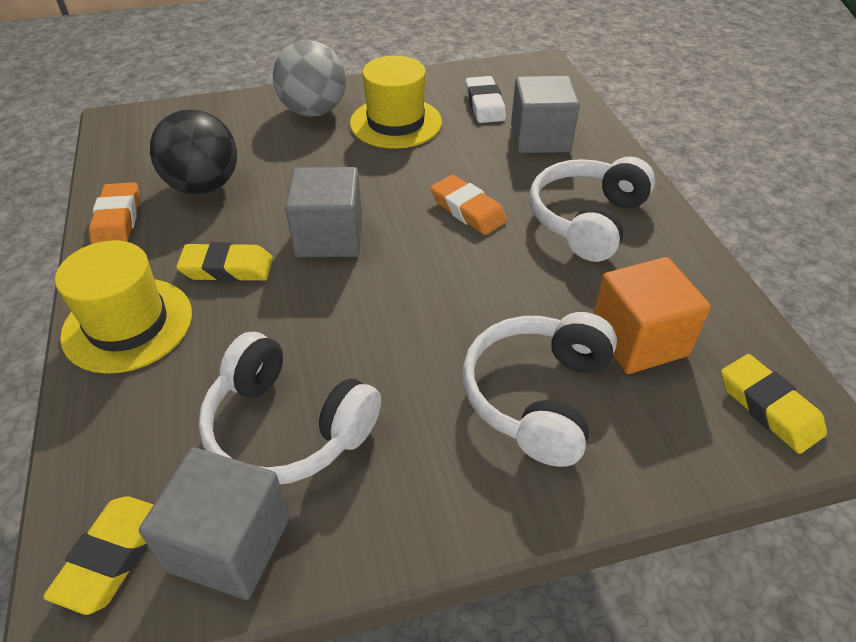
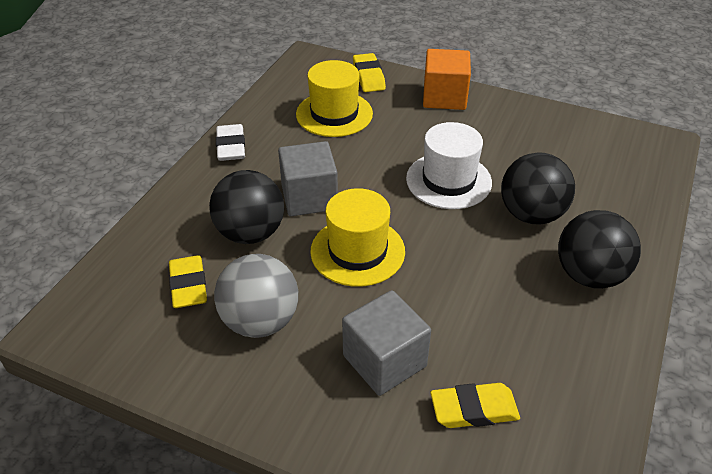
black ball: [150,109,237,195] = 1 -> [209,170,284,244] [501,152,575,225] [558,210,641,289] = 3
grey cube: [139,448,290,600] [285,167,362,257] [511,76,580,153] = 3 -> [278,141,338,216] [342,290,431,396] = 2
orange eraser: [89,182,140,244] [430,175,507,235] = 2 -> none = 0
white hat: none = 0 -> [406,122,492,209] = 1
white headphones: [198,332,381,484] [463,312,617,467] [530,157,655,262] = 3 -> none = 0

